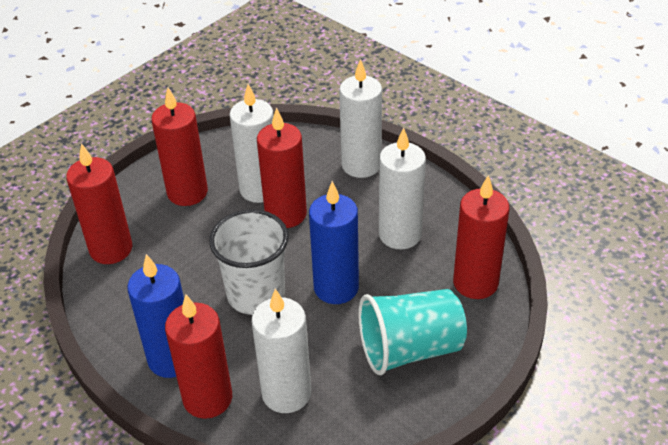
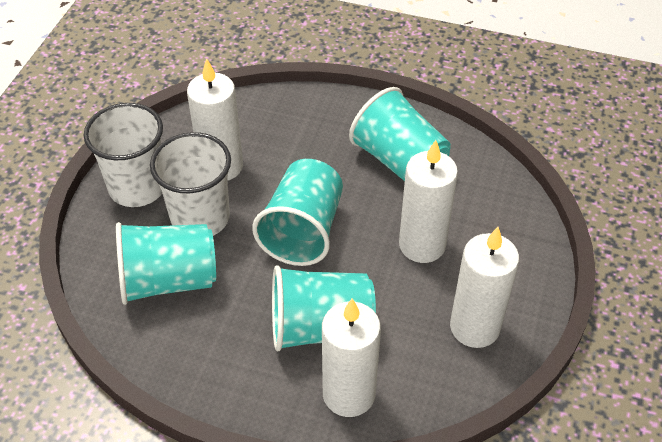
blue candle: [127,254,184,378] [309,181,359,304] = 2 -> none = 0
red candle: [66,143,132,264] [151,88,208,206] [165,295,232,419] [257,107,307,228] [453,175,509,299] = 5 -> none = 0
turquoise cup: [358,289,467,375] = 1 -> [116,222,216,305] [252,159,343,266] [272,265,376,351] [349,87,451,181] = 4
white cup: [209,209,289,315] = 1 -> [83,103,163,207] [150,132,231,236] = 2

